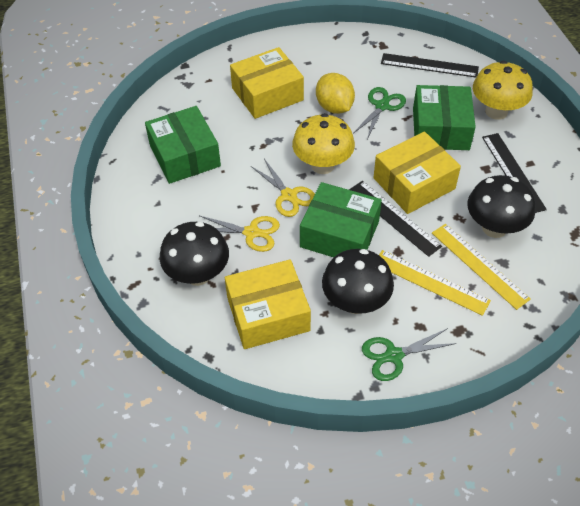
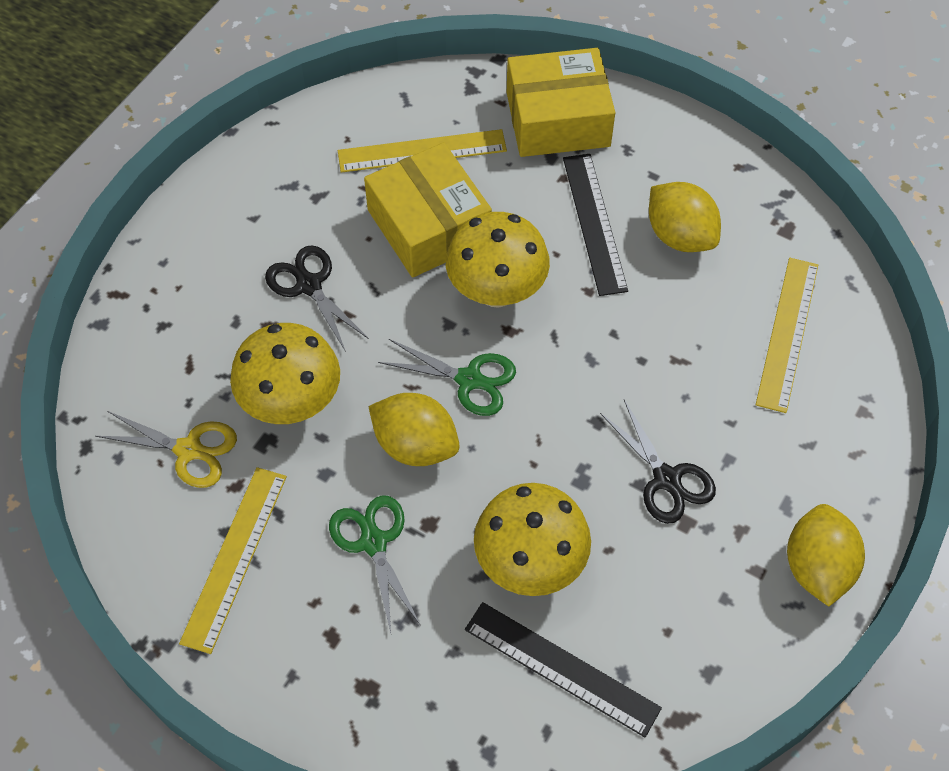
black mushroom: [159,222,229,286] [322,249,394,314] [468,175,535,238] = 3 -> none = 0
black ruler: [349,181,442,257] [381,53,479,77] [482,133,547,213] = 3 -> [465,602,662,737] [563,154,628,296] = 2
black scissors: none = 0 -> [265,245,369,352] [600,400,716,524] = 2
green box: [145,106,221,184] [300,182,382,257] [413,85,476,150] = 3 -> none = 0
yellow box: [225,260,311,349] [230,47,304,119] [373,132,461,214] = 3 -> [364,142,492,278] [507,48,615,157] = 2
yellow lemon: [316,73,355,114] = 1 -> [369,393,460,466] [649,182,721,252] [787,504,865,607] = 3
yellow mushroom: [292,113,355,174] [473,61,533,120] = 2 -> [230,323,340,424] [446,212,550,307] [474,483,591,596] = 3
yellow ruler: [379,250,491,316] [432,224,531,310] = 2 -> [179,467,287,654] [338,129,507,173] [756,258,818,413] = 3
yellow scissors: [200,216,280,252] [251,159,315,217] = 2 -> [95,411,237,488] = 1

